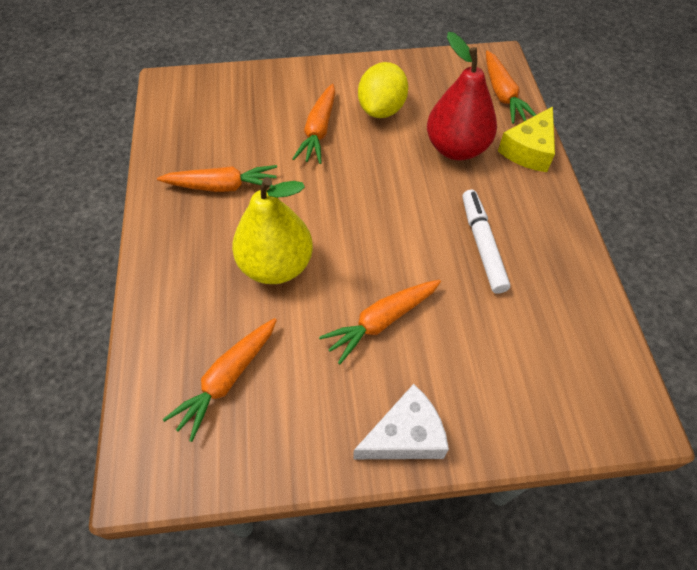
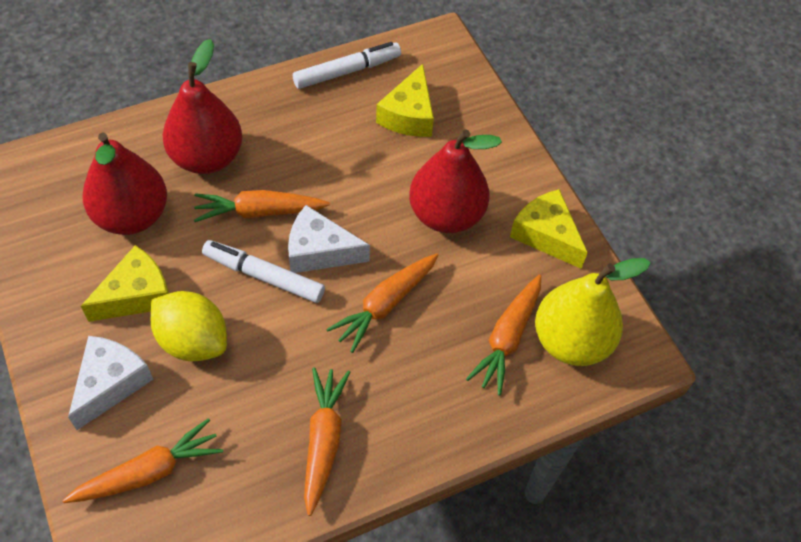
red pear: [427,32,497,161] = 1 -> [82,132,167,235] [163,39,242,174] [409,129,502,233] = 3
white cheese: [353,384,449,459] = 1 -> [68,336,154,430] [288,205,370,273] = 2
white marker: [462,190,510,294] = 1 -> [202,240,325,303] [293,42,401,89] = 2
yellow cheese: [498,106,555,172] = 1 -> [81,245,169,322] [376,64,434,137] [510,189,588,269] = 3

